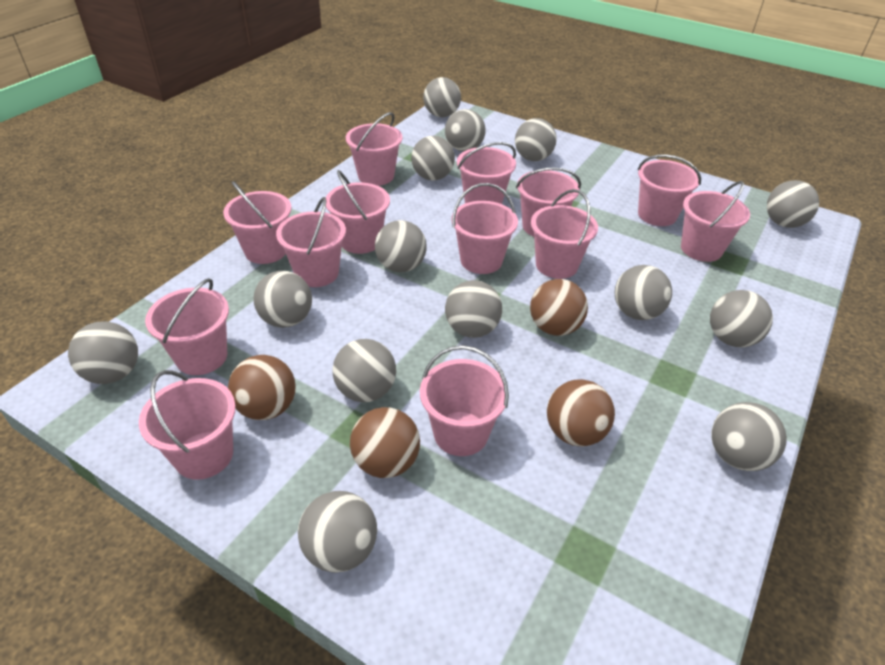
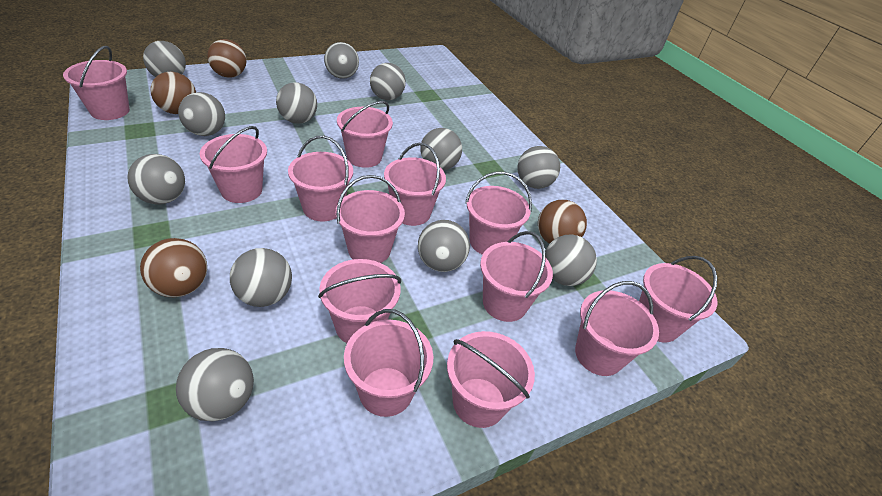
grey ball: [68,321,138,384] [253,271,312,328] [298,491,377,573] [332,339,396,402] [375,220,427,272] [411,136,455,181] [423,77,461,117] [445,109,486,152] [445,280,502,338] [515,118,557,161] [615,265,672,320] [710,290,773,347] [711,402,787,471] [767,180,819,228] = 14 -> [127,154,185,204] [143,41,186,77] [176,348,254,421] [178,92,225,136] [230,248,292,307] [276,82,317,123] [324,42,359,79] [370,63,406,100] [418,220,470,272] [420,128,462,170] [517,146,560,189] [545,234,597,286] = 12

